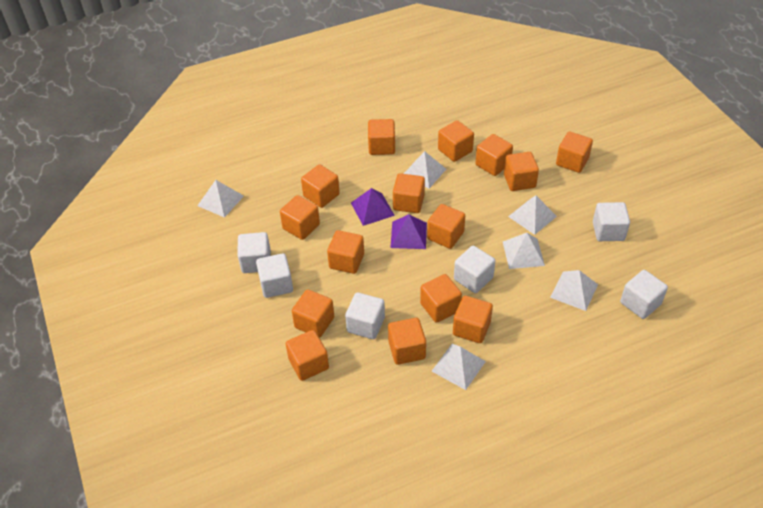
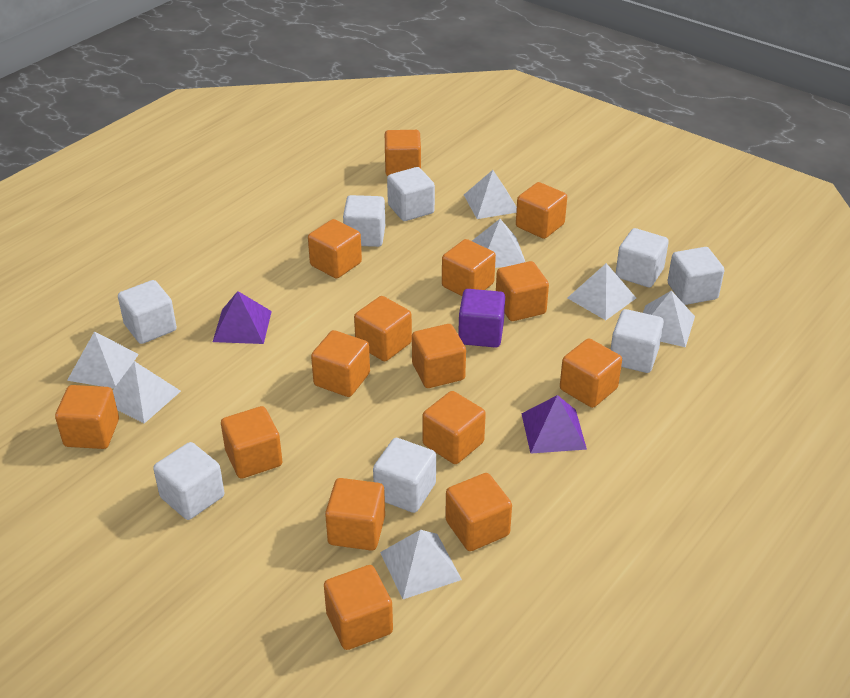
purple cube: none = 0 -> [458,289,505,348] = 1
white cube: [237,232,271,273] [256,253,293,298] [345,292,385,339] [454,245,495,293] [593,202,630,241] [620,270,668,319] = 6 -> [118,280,177,344] [153,442,224,520] [343,195,385,247] [373,438,436,513] [387,167,435,221] [610,309,664,373] [615,228,669,287] [668,247,724,305] = 8
white pyramid: [197,180,244,218] [404,151,446,188] [432,344,486,390] [503,233,545,269] [508,195,557,235] [550,270,598,311] = 6 -> [67,331,139,388] [113,361,181,424] [380,530,462,599] [464,170,517,219] [472,219,525,268] [568,263,636,320] [643,290,695,347] = 7

